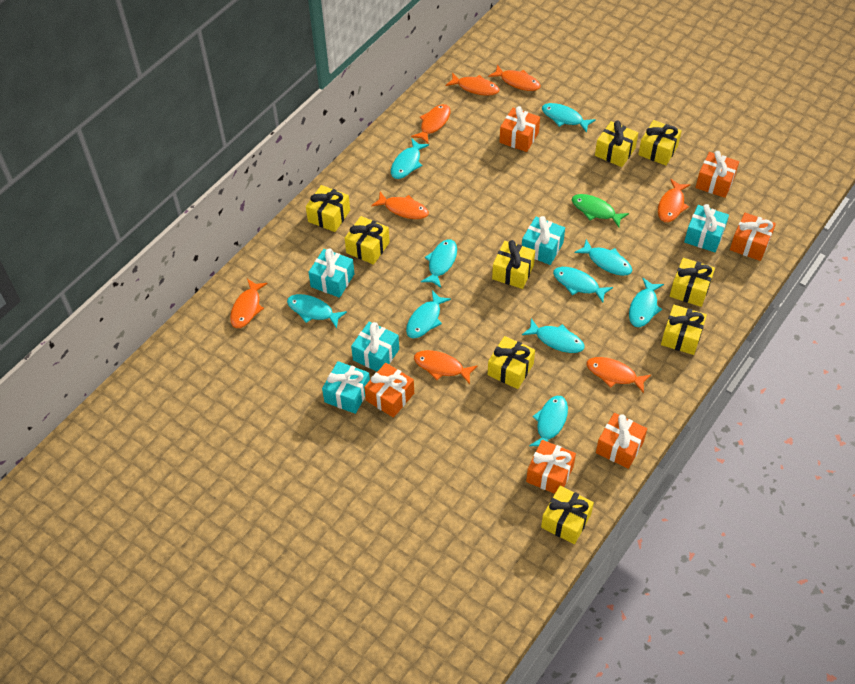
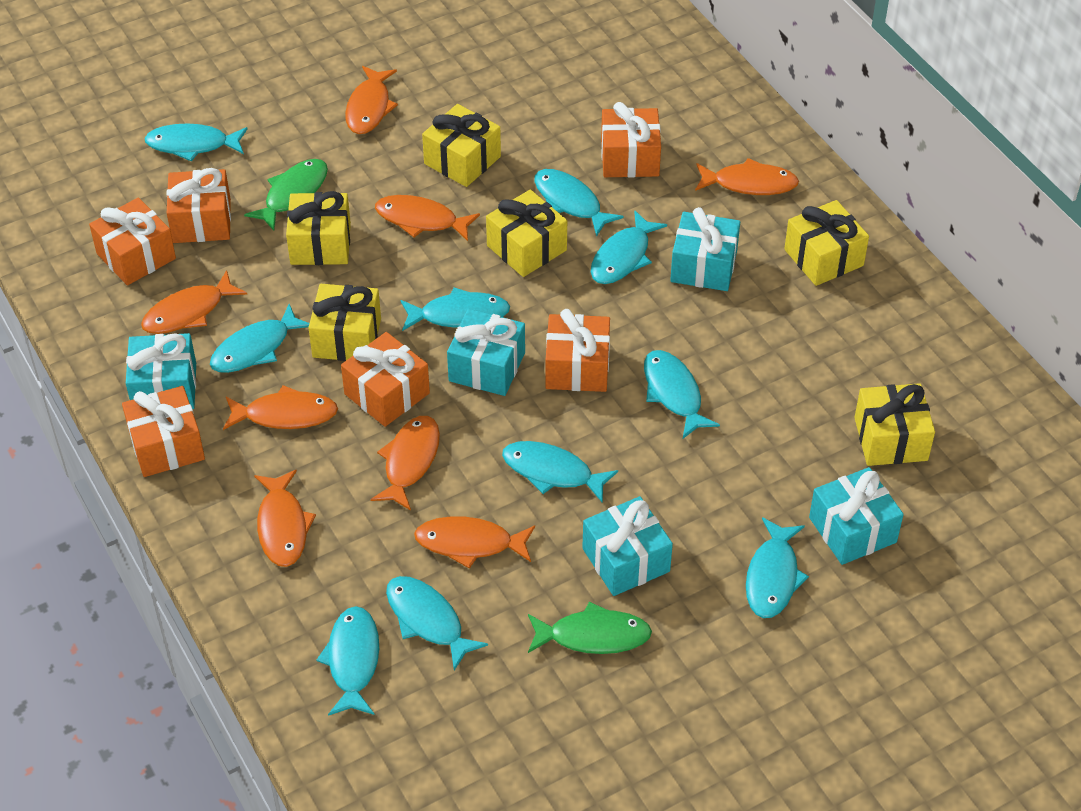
green fish: [572,194,629,227] = 1 -> [244,159,328,231] [528,602,652,654] = 2
yellow gift: [306,185,350,232] [345,216,390,265] [488,336,535,389] [492,240,535,289] [541,486,594,544] [595,121,638,167] [638,120,682,166] [661,305,707,355] [670,258,715,307] = 9 -> [286,191,351,265] [308,284,381,361] [422,104,501,187] [486,189,567,277] [784,200,869,286] [854,383,935,466] = 6

